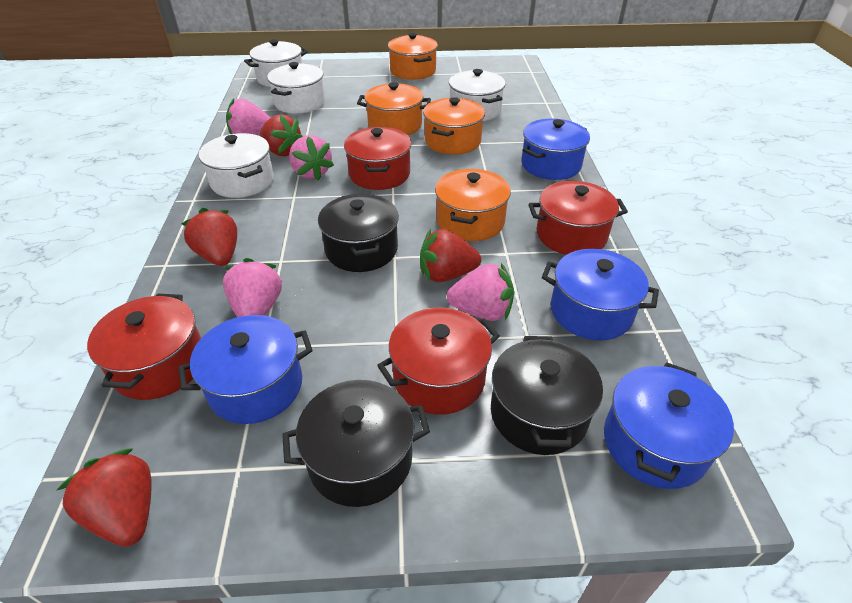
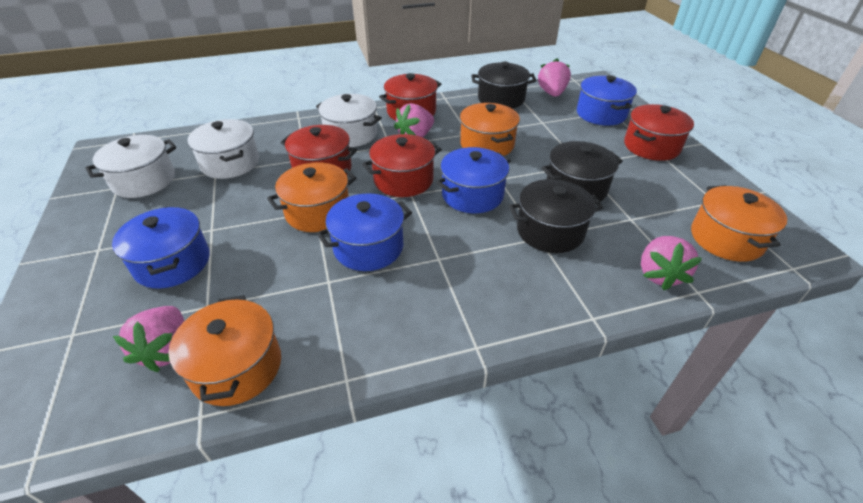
red strawberry: [57,449,152,547] [181,208,237,266] [260,114,303,156] [420,229,481,282] = 4 -> none = 0
white pot: [199,133,274,198] [244,39,308,87] [267,62,325,113] [449,69,505,121] = 4 -> [85,135,176,198] [187,119,259,179] [316,94,382,147] = 3

